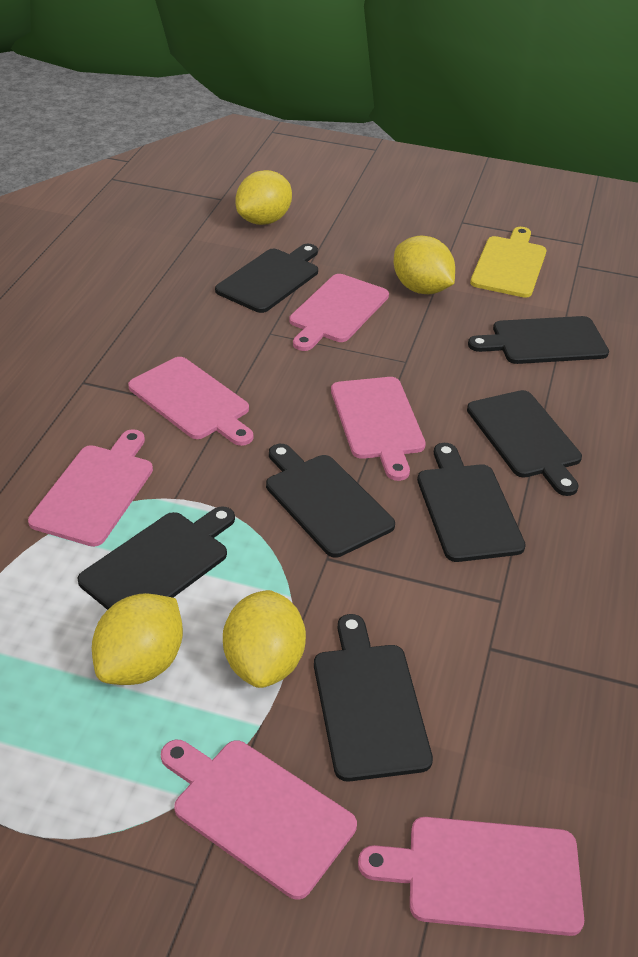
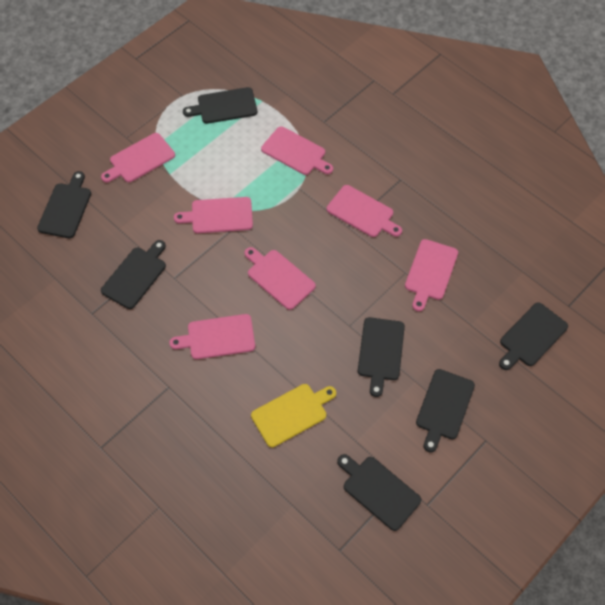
pink cutting board: [28,429,153,547] [128,357,253,446] [161,740,357,900] [289,274,389,351] [331,377,426,481] [358,817,584,936] = 6 -> [101,133,175,182] [169,314,255,359] [174,197,253,233] [244,247,316,310] [261,126,333,175] [327,185,402,237] [405,239,458,311] = 7
yellow lemon: [92,593,183,685] [223,590,306,688] [236,170,292,225] [394,236,455,294] = 4 -> none = 0

